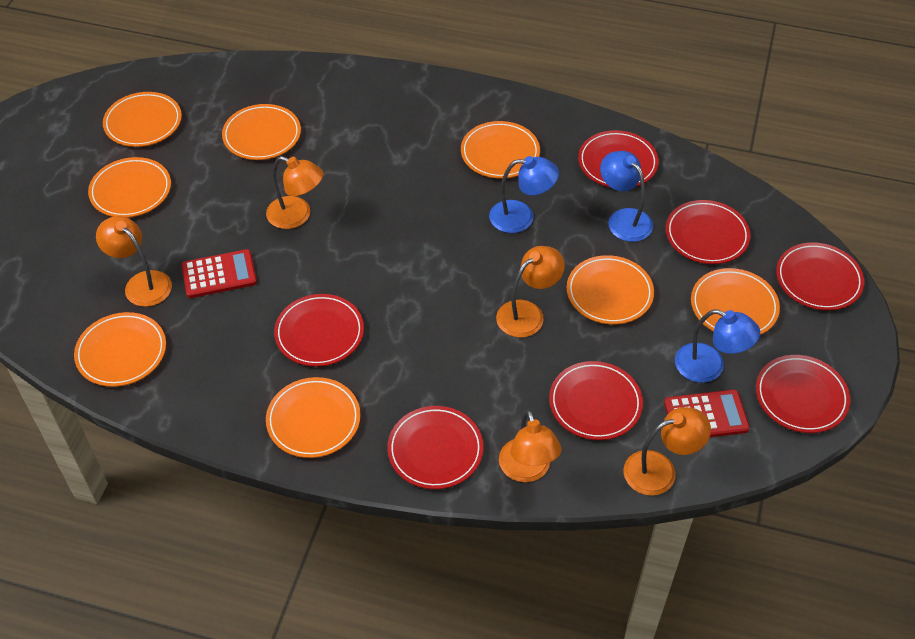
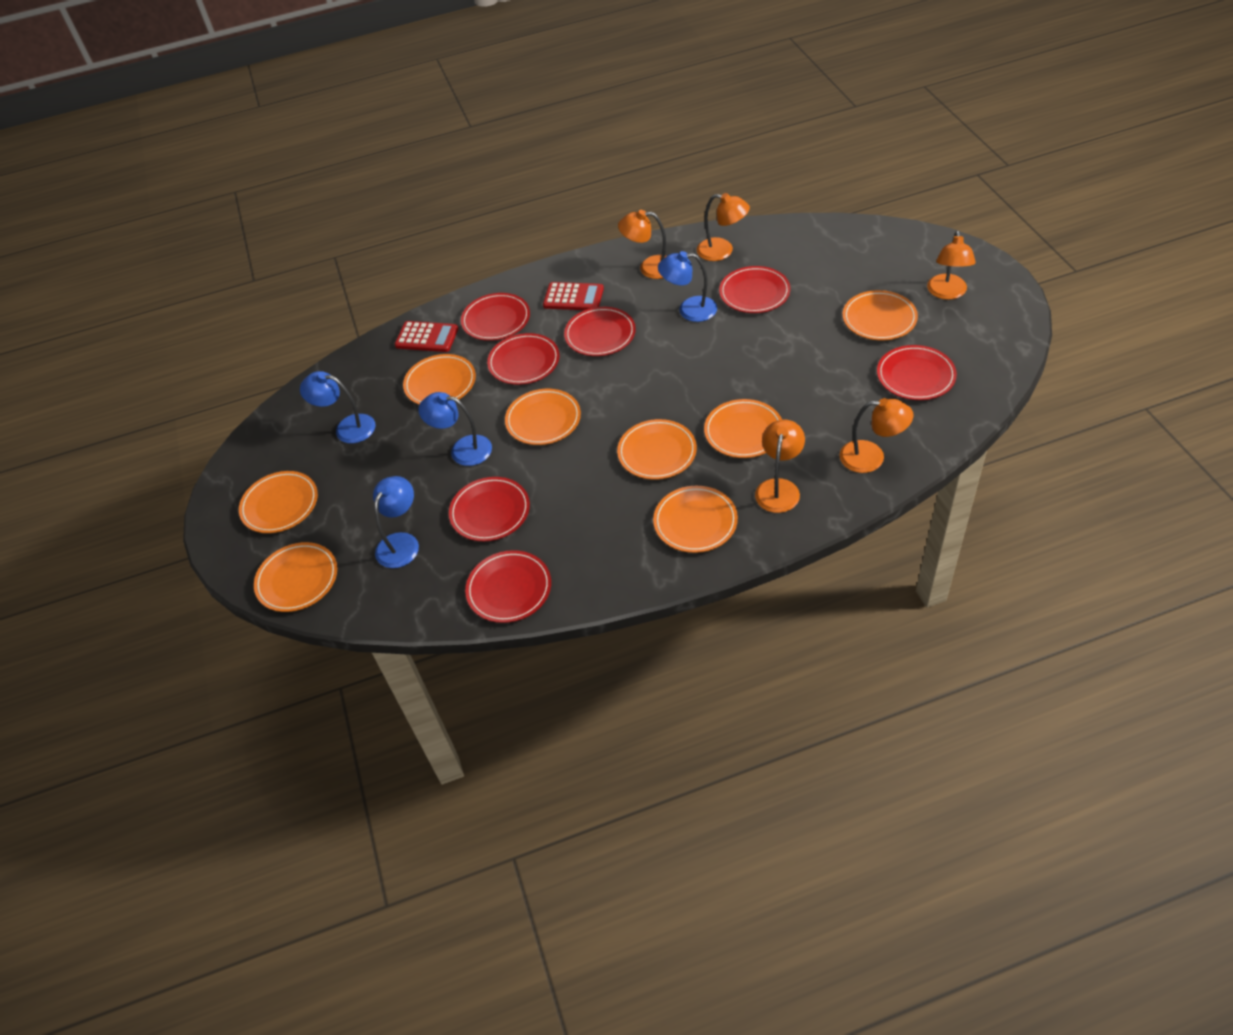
blue lamp: [489,156,559,233] [600,151,653,242] [675,309,760,383] = 3 -> [300,371,375,443] [373,476,419,568] [419,392,492,466] [658,251,717,322] = 4

